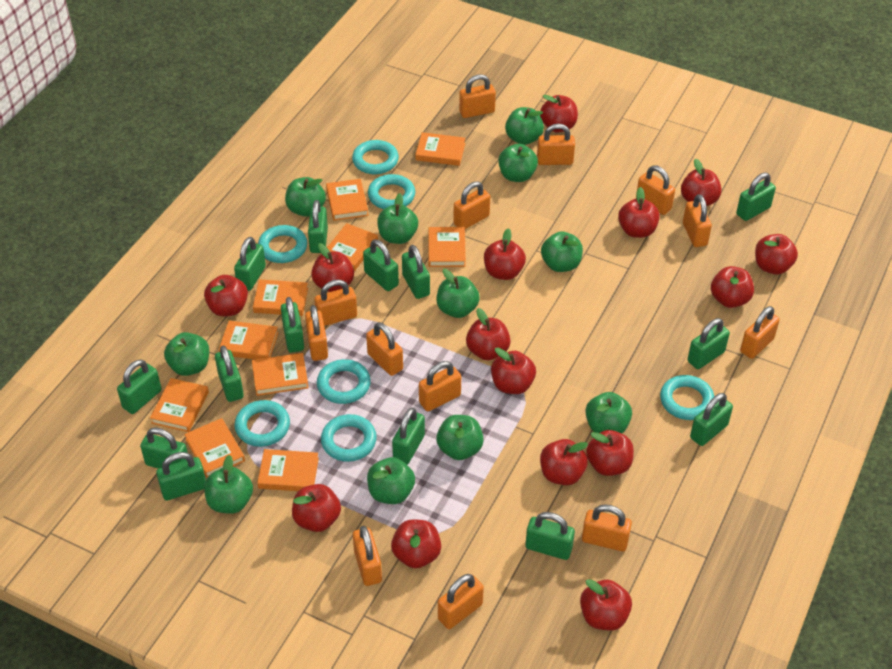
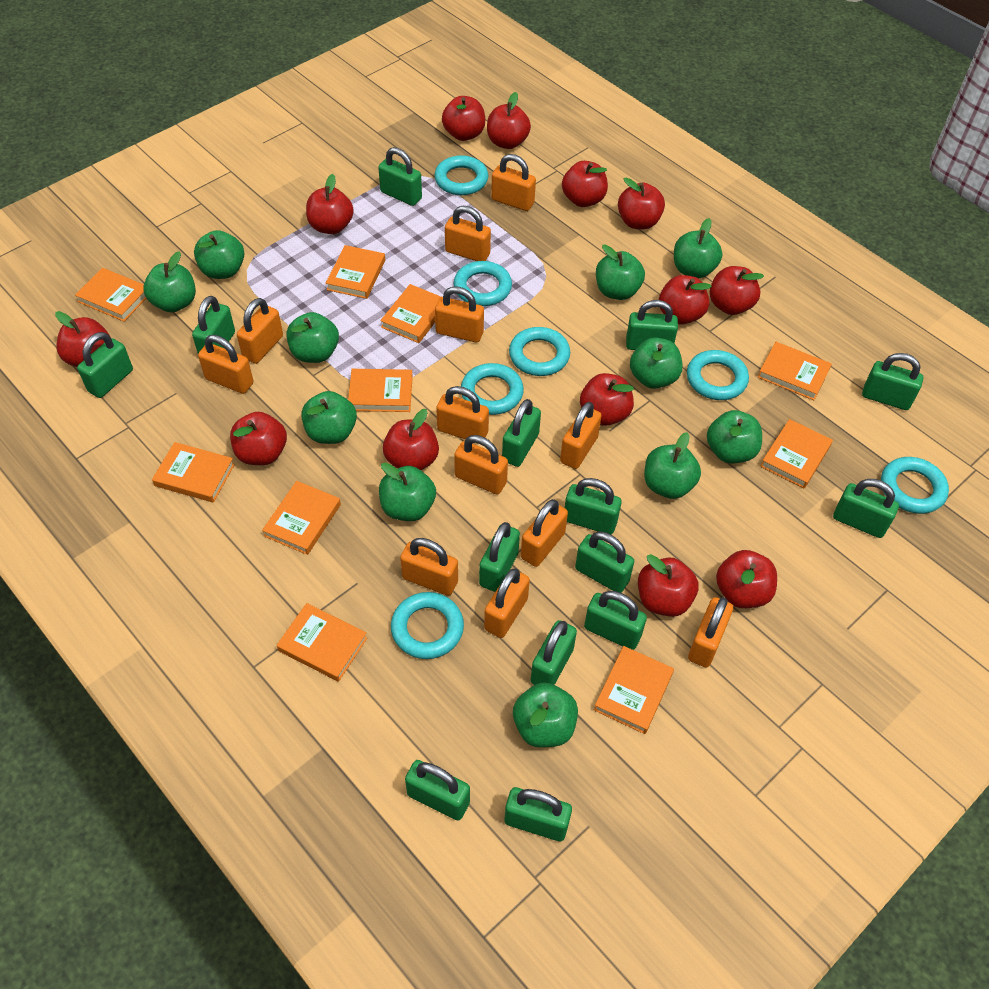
orange padlock: [305,305,328,361] [314,279,357,326] [353,526,382,586] [366,322,403,376] [419,361,461,411] [438,574,484,629] [453,181,490,229] [459,74,496,118] [537,124,575,165] [582,504,632,551] [636,165,675,215] [683,194,712,247] [740,306,780,359] = 13 -> [198,335,253,394] [237,298,283,364] [400,538,458,596] [435,286,484,342] [436,386,489,439] [445,206,491,261] [454,435,508,494] [484,568,530,638] [491,154,536,211] [521,499,568,567] [560,402,602,469] [688,597,733,668] = 12
red apple: [204,275,248,316] [292,484,341,532] [311,243,354,292] [391,519,441,568] [466,308,511,360] [484,228,526,280] [491,347,536,394] [540,95,578,133] [540,439,588,485] [580,579,632,631] [586,430,634,476] [618,187,660,238] [681,159,722,206] [711,266,754,308] [755,234,798,275] = 15 -> [55,311,110,367] [230,412,287,465] [306,174,354,234] [383,409,439,470] [442,96,485,141] [487,92,531,149] [562,161,608,207] [580,373,634,426] [618,177,665,230] [638,554,699,617] [659,275,712,324] [710,266,764,315] [716,550,777,608] = 13

